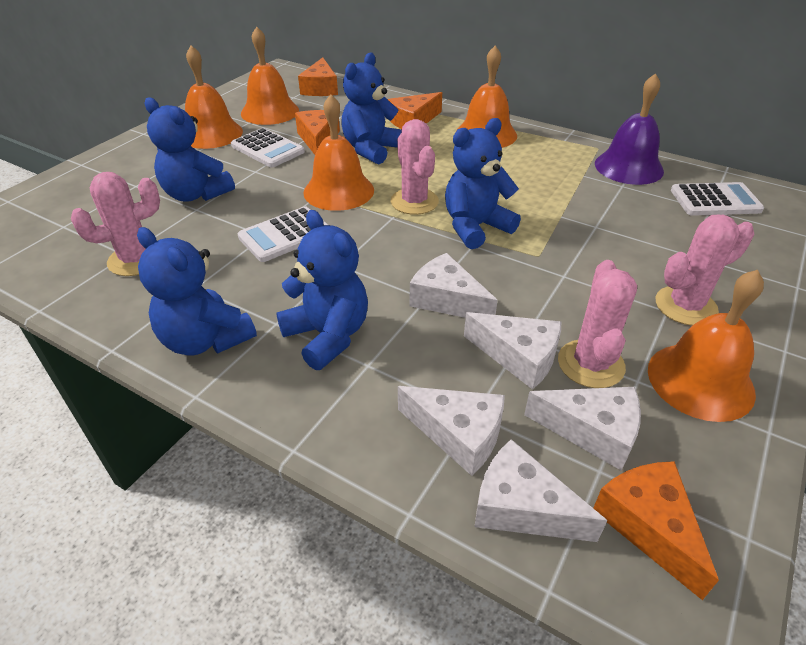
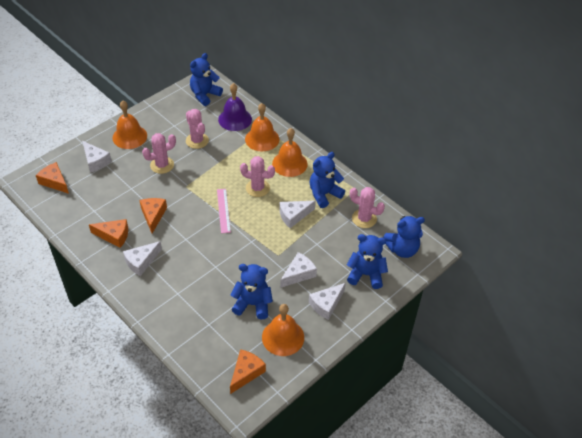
orange bell: [185,46,243,149] [241,26,299,125] [303,94,374,211] [456,46,517,148] [648,270,764,422] = 5 -> [112,101,147,149] [245,103,279,151] [262,304,304,356] [272,128,308,177] = 4
pink ruler: none = 0 -> [217,189,231,233] = 1
white calculator: [231,128,305,168] [238,206,328,262] [671,182,764,216] = 3 -> none = 0

